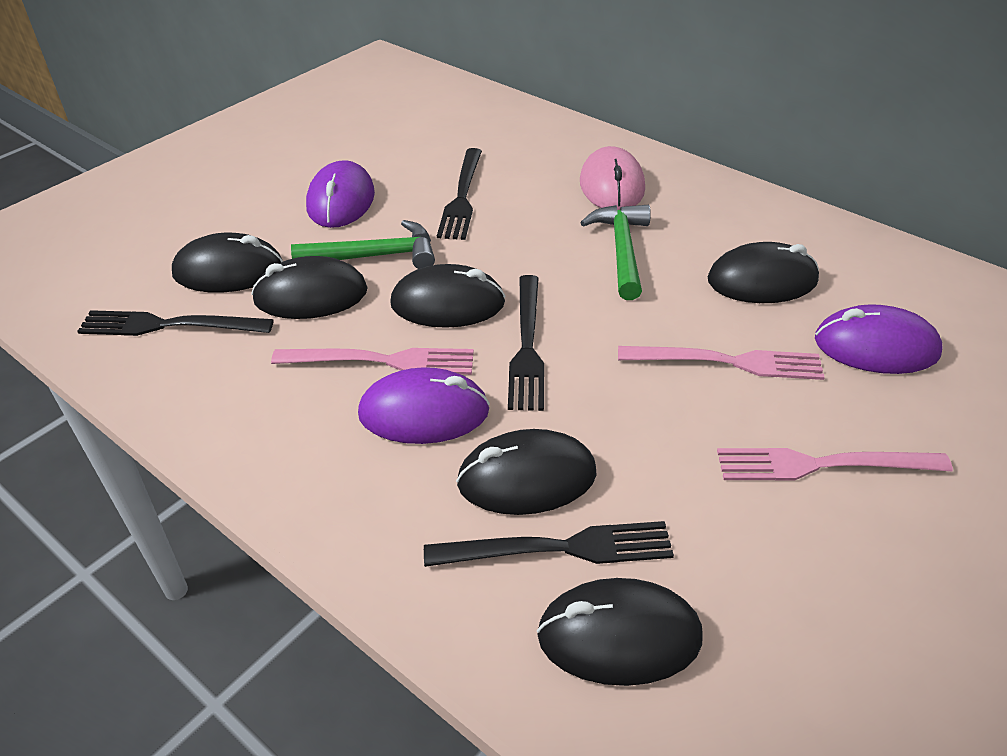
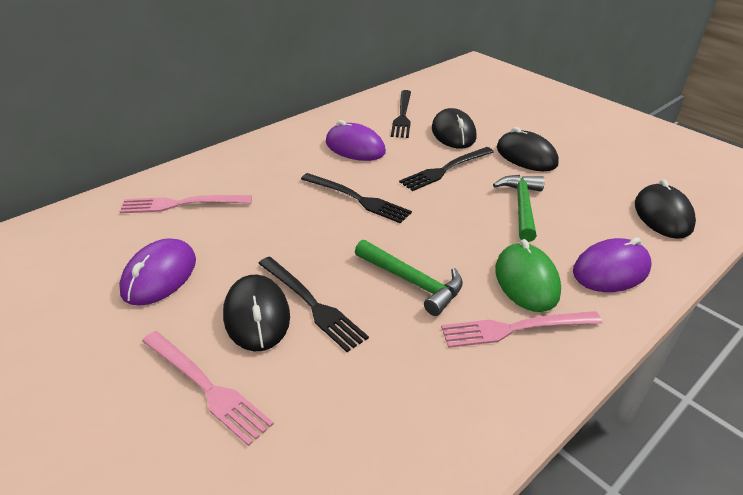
black mouse: [172,233,283,292] [251,256,368,319] [390,264,506,328] [456,429,597,515] [537,578,703,686] [707,242,819,303] = 6 -> [223,275,290,351] [432,108,477,149] [497,127,559,171] [635,179,696,239] = 4
green mouse: none = 0 -> [495,239,561,312] = 1
pink mouse: [580,146,645,210] = 1 -> none = 0

